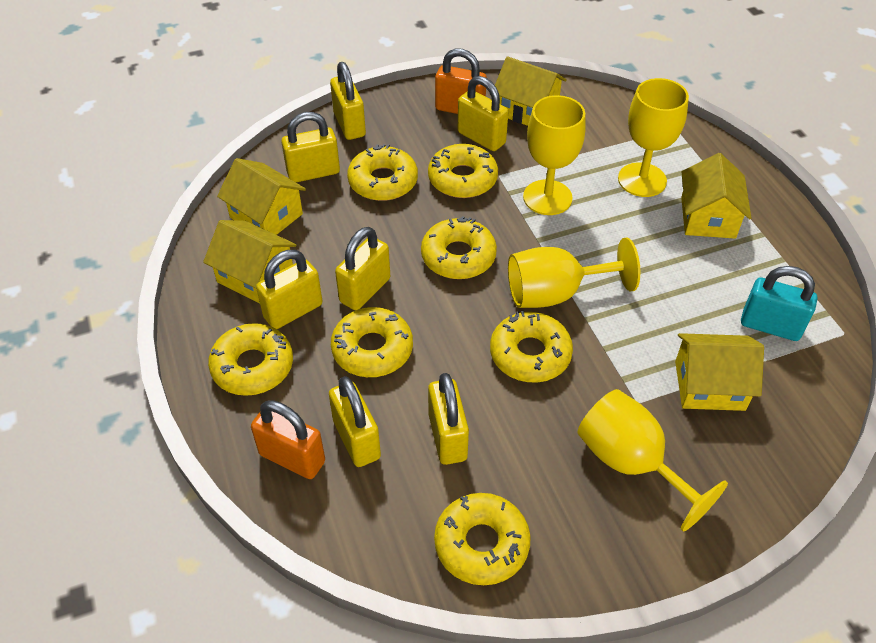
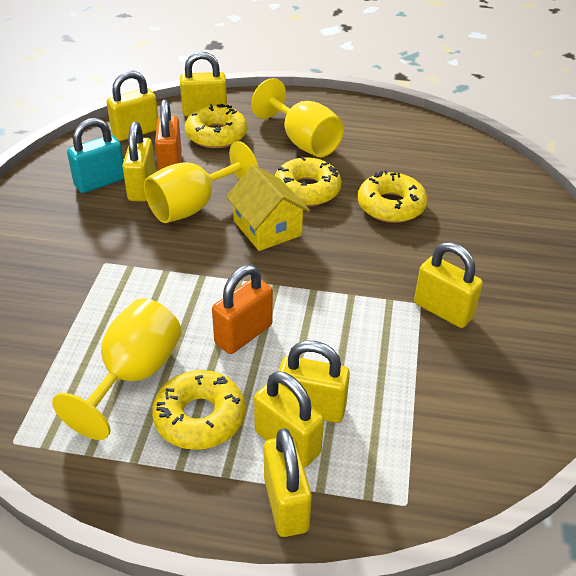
yellow donut: [208,323,293,396] [331,307,413,377] [347,144,418,201] [421,216,497,279] [428,144,498,198] [434,493,531,585] [490,311,573,382] = 7 -> [152,370,245,450] [185,104,247,148] [275,156,342,206] [358,170,427,223] = 4
yellow goblet: [508,237,640,308] [523,95,586,215] [578,389,728,532] [618,78,689,197] = 4 -> [52,298,182,440] [144,141,258,223] [251,78,344,157] = 3
yellow house: [203,220,297,303] [217,158,306,235] [495,56,567,126] [675,333,764,411] [681,153,751,239] = 5 -> [226,165,310,251] = 1

